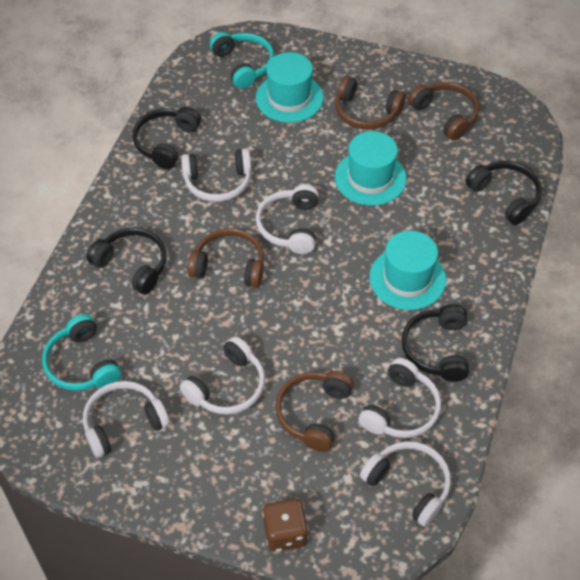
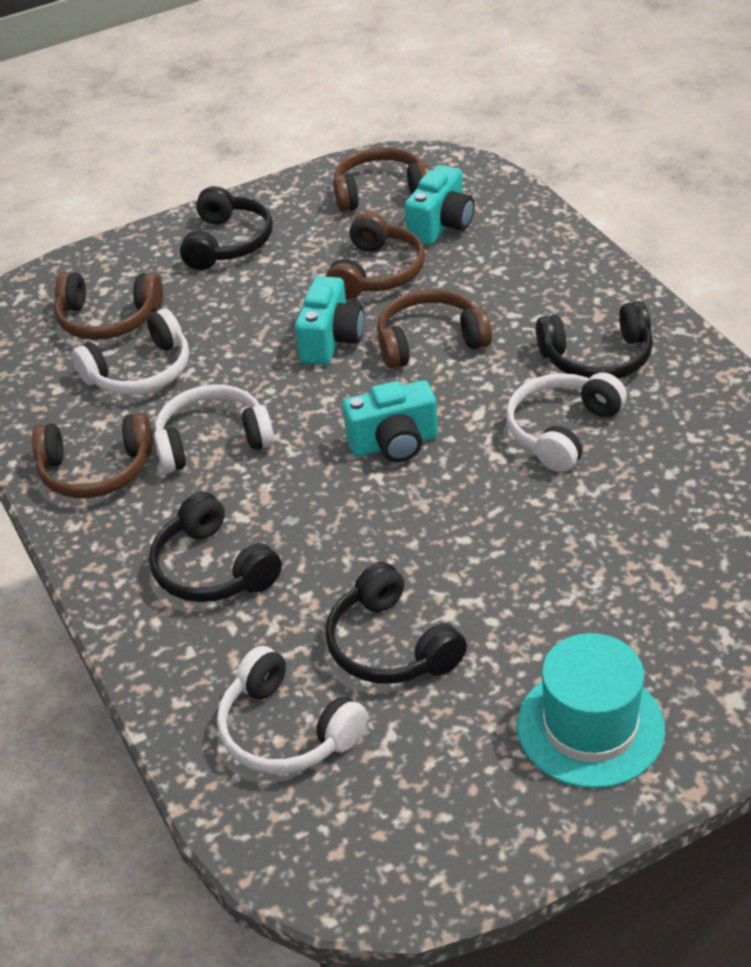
brown dice: [262,499,309,552] = 1 -> none = 0
brown headphones: [187,228,264,288] [276,371,354,452] [335,76,405,129] [408,82,479,141] = 4 -> [32,413,153,498] [54,272,163,340] [326,212,425,299] [333,147,430,212] [377,289,492,369] = 5
turquoise camera: none = 0 -> [295,276,364,365] [342,380,438,462] [405,165,474,245] = 3
turquoise hat: [256,52,324,123] [335,131,407,206] [369,231,446,310] = 3 -> [517,633,665,788] = 1
turquoise headphones: [42,314,121,391] [210,32,274,89] = 2 -> none = 0
white headphones: [83,381,170,458] [180,336,265,414] [181,149,251,202] [256,184,319,254] [359,358,441,438] [360,441,451,527] = 6 -> [72,308,189,395] [154,385,274,473] [217,646,368,774] [506,372,627,472] = 4

